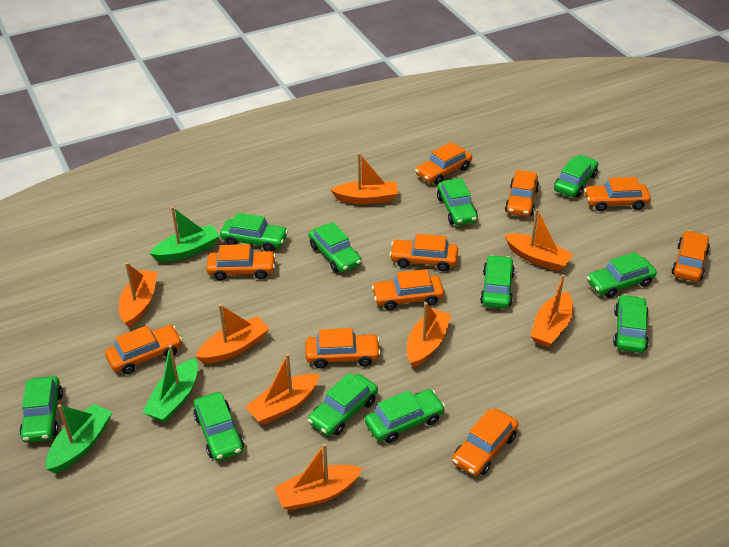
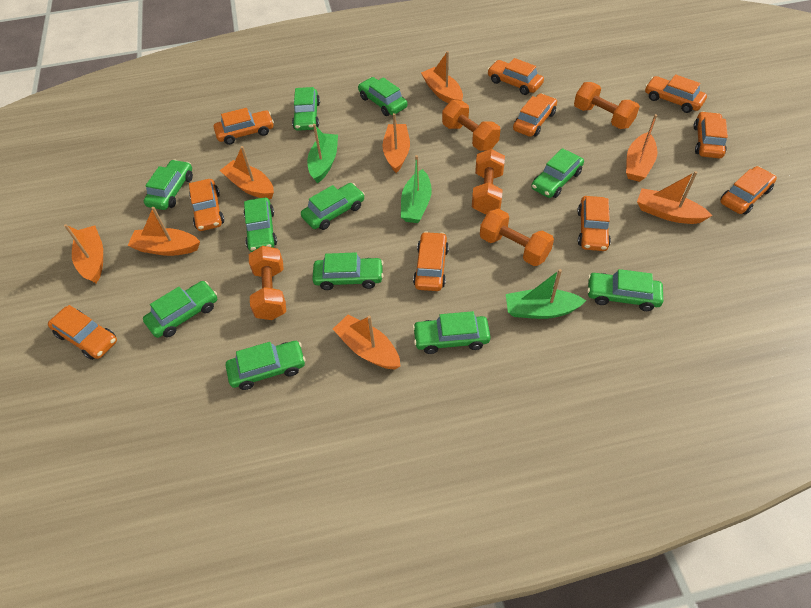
orange dumbbell: none = 0 -> [249,246,286,320] [442,100,500,151] [472,149,505,214] [480,208,554,266] [574,82,640,129] = 5

